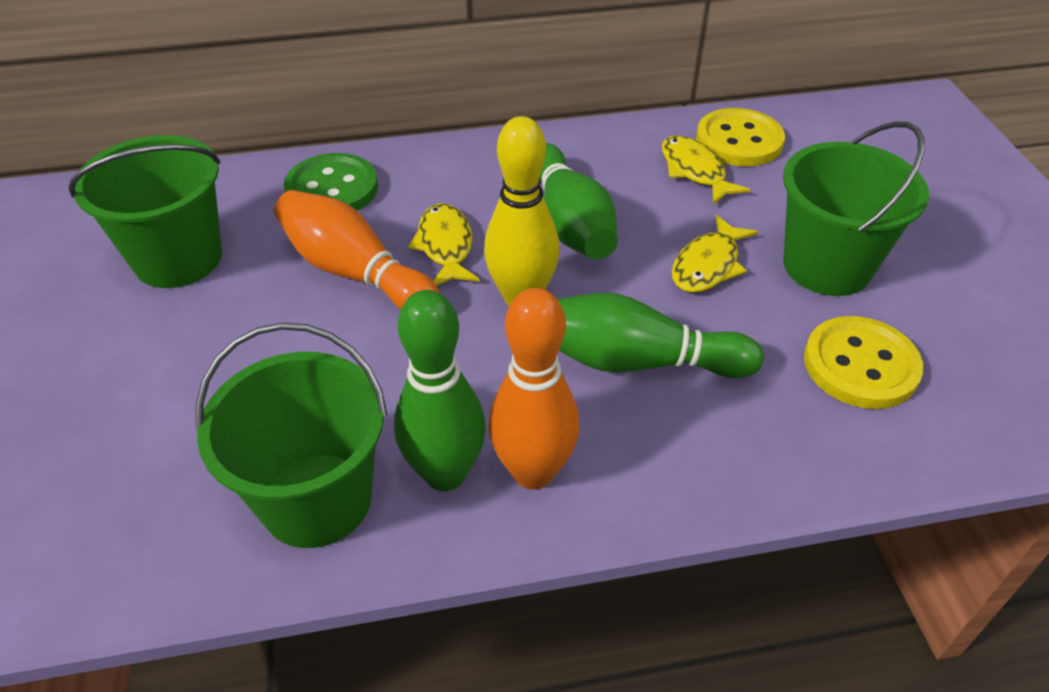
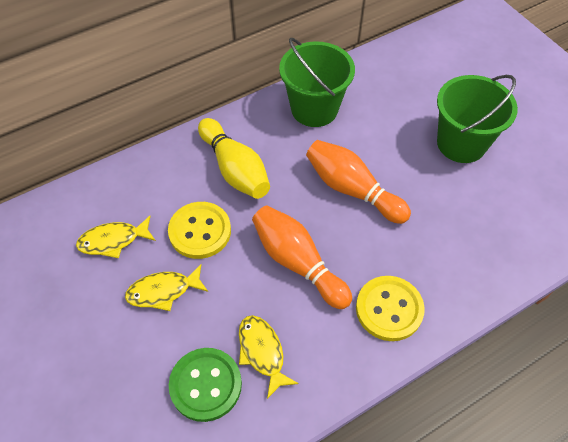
green bowling pin: [394,290,486,491] [539,143,618,259] [557,293,764,378] = 3 -> none = 0
green bucket: [68,135,222,288] [196,322,388,548] [783,121,929,296] = 3 -> [279,38,355,127] [437,75,518,163] = 2

